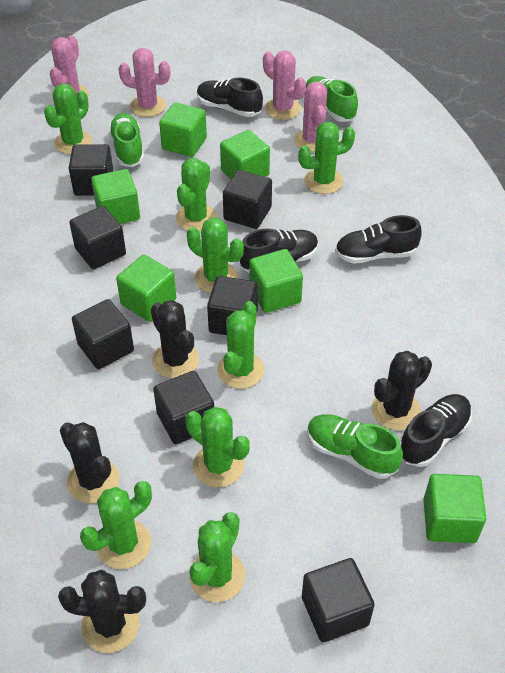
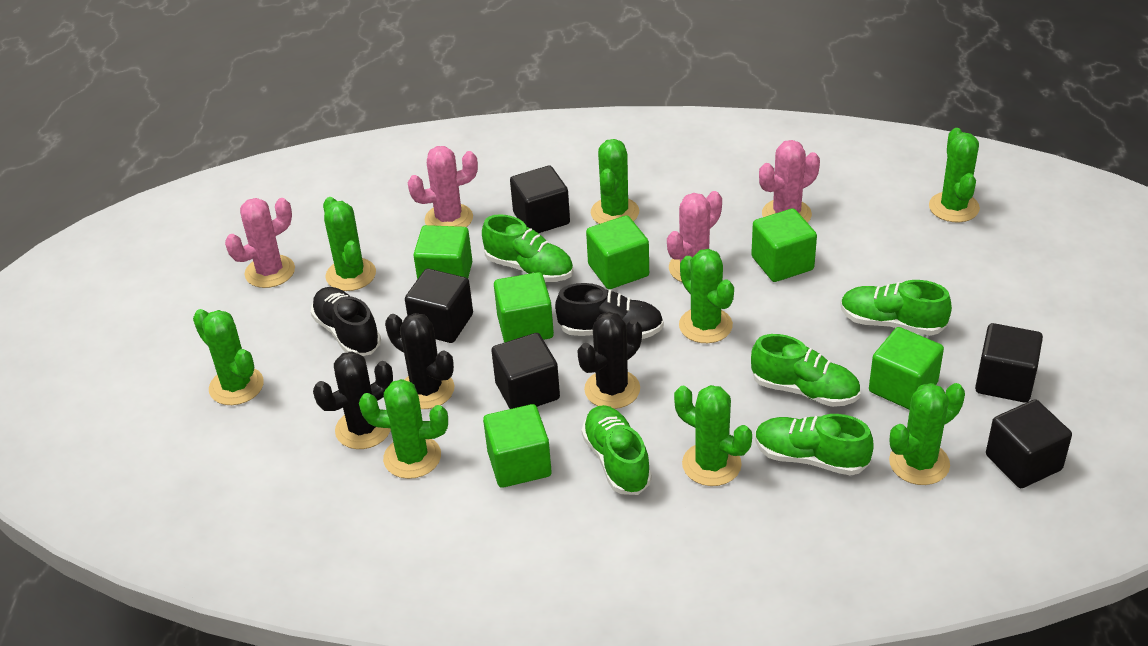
black cactus: [58,570,146,653] [60,422,119,504] [151,300,199,378] [372,351,432,430] = 4 -> [313,351,393,449] [385,313,454,409] [577,312,642,409] = 3
black cube: [69,144,114,196] [69,206,126,269] [72,299,134,369] [153,371,214,444] [207,276,258,335] [223,170,272,229] [302,558,375,642] = 7 -> [405,269,473,343] [491,333,560,409] [510,166,570,233] [975,323,1043,403] [986,399,1072,488] = 5
black shoe: [197,77,263,117] [240,229,318,272] [335,215,422,264] [400,394,472,467] = 4 -> [311,287,381,356] [555,283,664,339] = 2
green shoe: [109,113,144,167] [305,76,358,122] [307,414,403,479] = 3 -> [482,214,573,282] [581,405,652,495] [751,334,861,407] [755,414,874,476] [840,280,952,336] = 5

